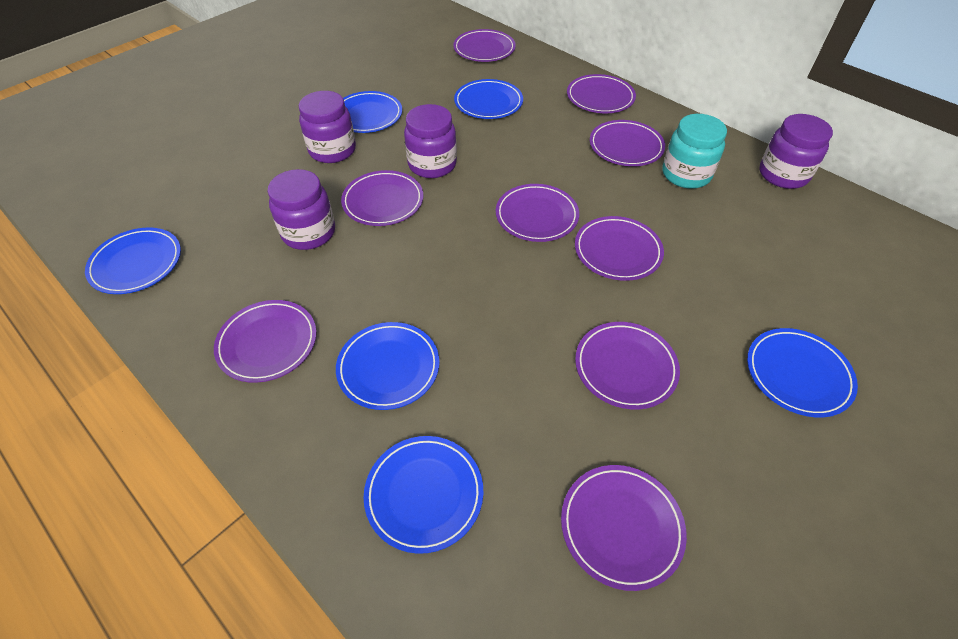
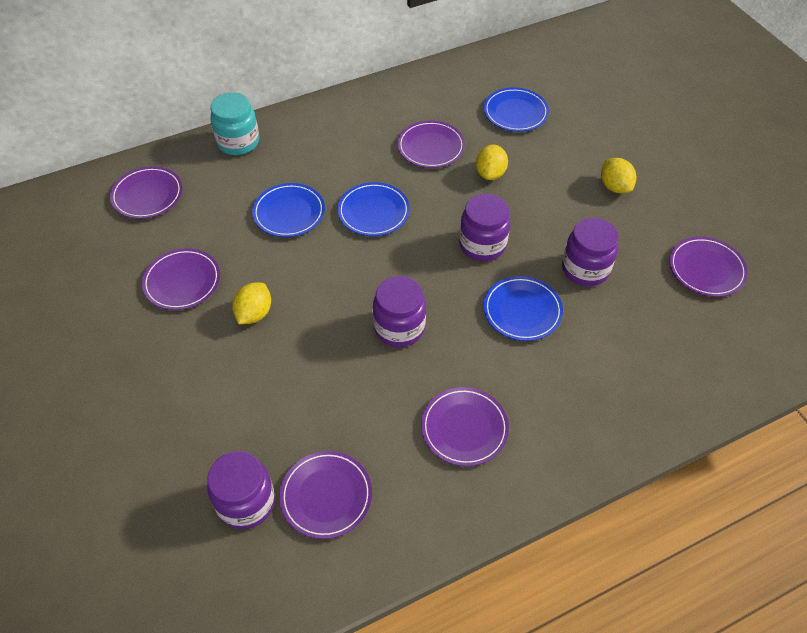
blue plate: [85,227,181,294] [336,322,439,410] [343,91,402,133] [364,436,483,554] [454,79,523,119] [747,328,858,417] = 6 -> [252,183,325,237] [337,182,410,236] [483,276,563,341] [484,87,549,132] = 4
purple plate: [214,300,317,383] [341,170,423,226] [453,29,516,62] [496,184,579,242] [561,465,687,591] [567,74,636,113] [575,216,664,281] [575,322,680,409] [590,120,665,166] = 9 -> [110,166,183,219] [142,248,220,310] [279,451,372,539] [397,121,465,168] [421,387,509,466] [669,237,748,297] = 6
yellow lemon: none = 0 -> [232,283,271,324] [476,145,508,180] [601,158,636,193] = 3

